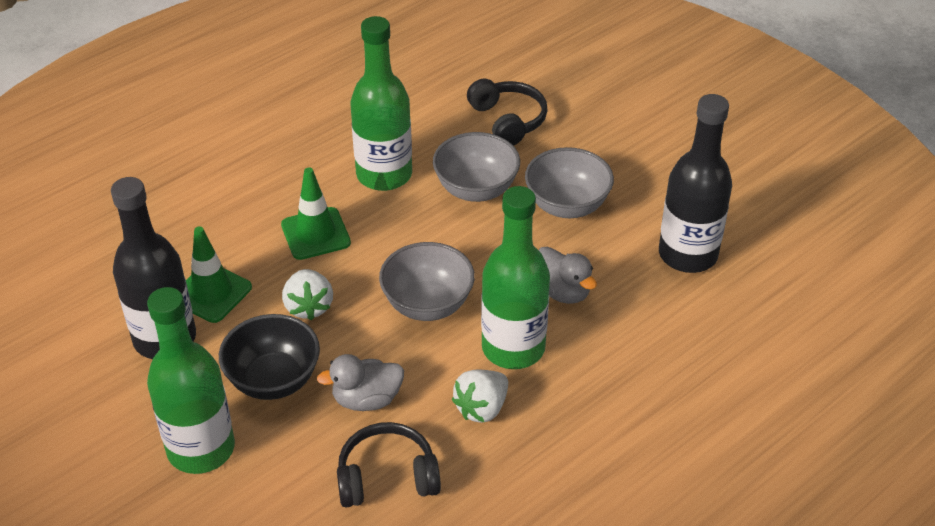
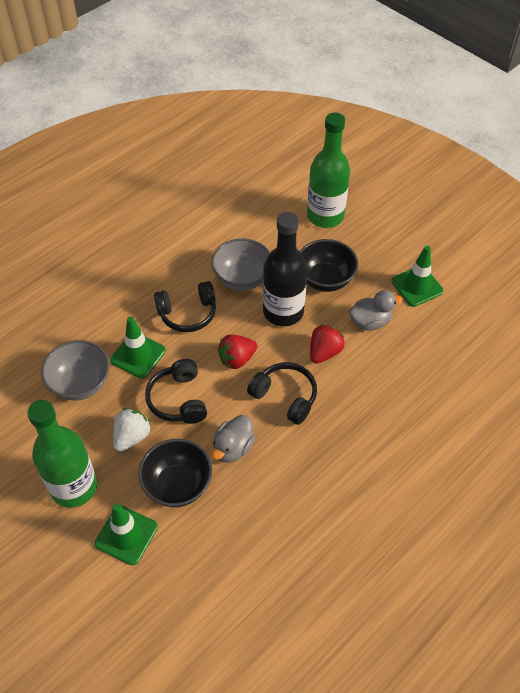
black bottle: [111,177,196,359] [659,94,732,273] = 2 -> [263,212,307,326] = 1
black bowl: [219,314,320,400] = 1 -> [138,439,212,507] [300,239,358,292] = 2
black headphones: [337,422,441,507] [467,79,548,146] = 2 -> [145,359,207,424] [154,281,216,332] [247,362,317,425] = 3
green bottle: [147,287,235,474] [350,16,412,191] [481,186,550,369] = 3 -> [27,400,97,508] [307,113,350,228] = 2
green traffic cone: [186,226,252,323] [281,167,351,260] = 2 -> [95,503,158,565] [110,316,166,379] [391,246,444,307] = 3
grey bowl: [379,242,475,321] [433,132,520,202] [525,147,614,218] = 3 -> [41,340,109,400] [211,239,270,291] = 2
red strawberry: none = 0 -> [218,335,258,369] [310,324,345,364] = 2
white strawberry: [282,269,333,320] [452,370,508,423] = 2 -> [113,408,151,452] = 1

